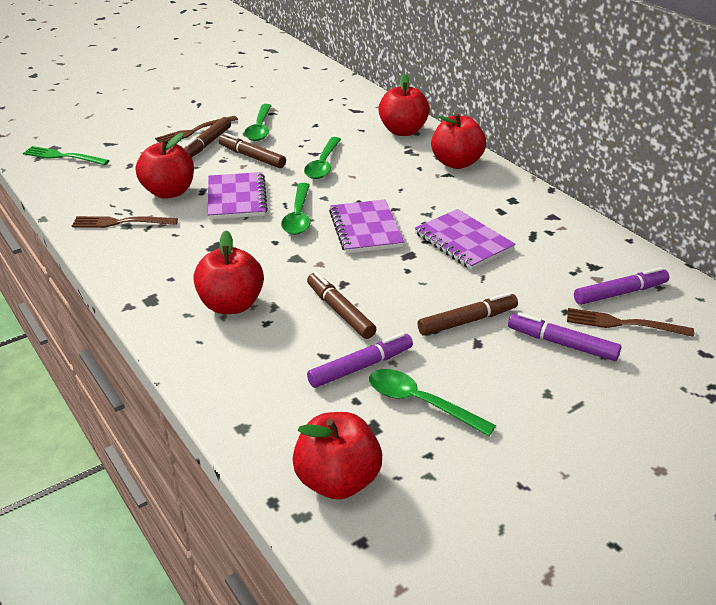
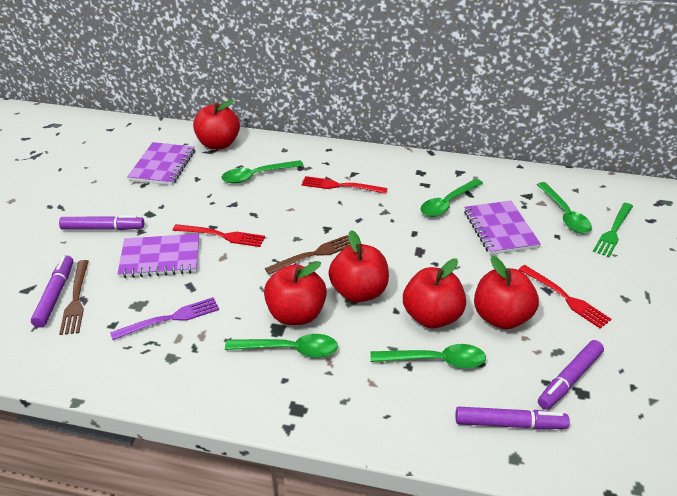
brown fork: [72,216,178,228] [155,116,238,143] [567,308,694,337] = 3 -> [59,260,89,335] [265,235,350,274] = 2
brown marker: [184,117,231,158] [219,133,286,168] [307,272,376,339] [418,292,518,336] = 4 -> none = 0
green spoon: [244,104,272,141] [281,183,310,235] [304,137,341,179] [369,369,496,436] = 4 -> [221,160,304,184] [225,334,338,358] [370,344,486,369] [420,179,483,217] [537,182,592,233] = 5
purple fork: none = 0 -> [110,297,219,340] = 1
purple marker: [307,333,413,388] [508,312,621,361] [574,267,669,305] = 3 -> [31,255,73,327] [59,215,144,230] [455,407,570,430] [538,340,604,410] = 4
red fork: none = 0 -> [173,224,265,247] [301,176,387,194] [518,265,611,329] = 3

